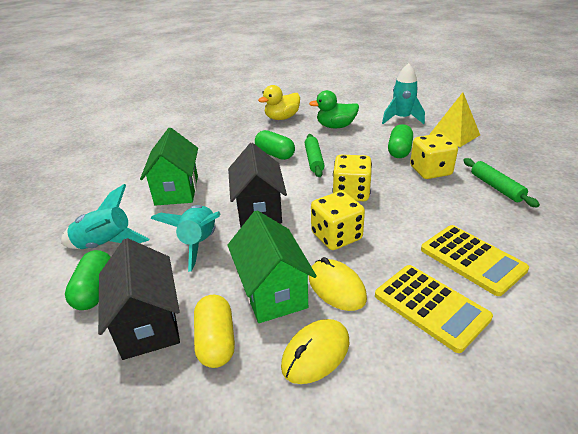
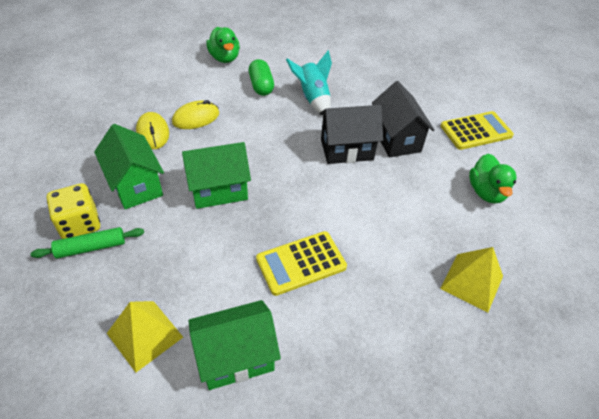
green capsule: [65,250,111,310] [255,130,295,160] [388,124,413,158] = 3 -> [249,59,274,96] = 1
green duck: [309,90,359,128] = 1 -> [206,27,240,63] [469,154,517,203] = 2
green house: [140,128,198,205] [227,210,317,323] = 2 -> [94,124,164,209] [182,142,251,209] [188,300,281,390] = 3
green rolling pin: [305,134,325,177] [463,158,540,207] = 2 -> [31,227,144,259] = 1
turquoise rocket: [61,184,149,249] [151,205,220,272] [382,63,425,124] = 3 -> [286,50,332,113] = 1
yellow capsule: [194,295,235,368] = 1 -> none = 0
yellow dice: [311,191,365,250] [332,155,372,201] [410,133,458,179] = 3 -> [47,183,100,239] = 1
yellow duck: [258,85,300,120] = 1 -> none = 0
yellow pyramid: [429,92,480,147] = 1 -> [107,301,183,373] [440,247,503,313] = 2

